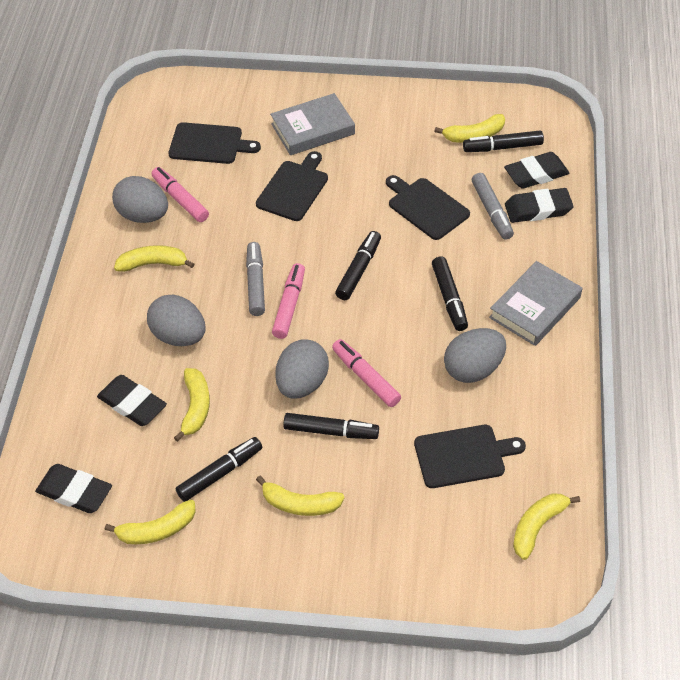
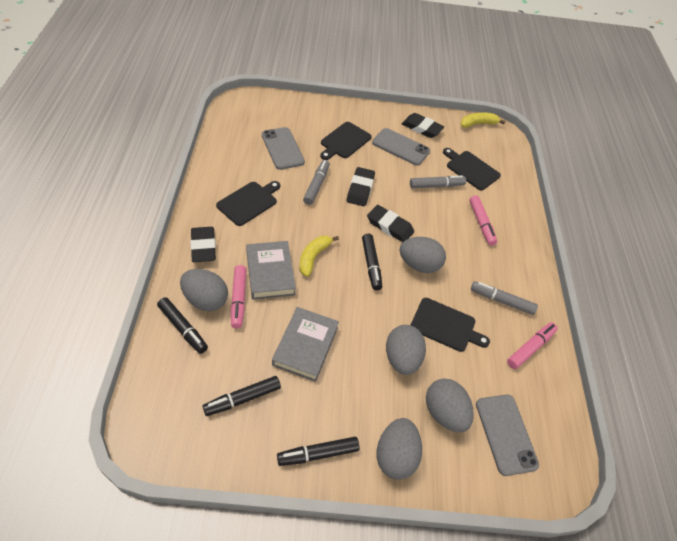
black marker: [176,437,262,502] [283,413,379,439] [335,231,381,300] [432,256,468,331] [463,131,544,152] = 5 -> [157,297,208,354] [202,376,281,416] [277,437,360,466] [362,234,382,290] = 4
grey egg: [112,176,168,223] [147,295,206,346] [275,339,329,399] [444,328,506,383] = 4 -> [180,269,228,311] [376,418,422,480] [386,325,426,375] [400,237,446,273] [426,378,474,432] = 5
grey marker: [246,242,265,316] [472,173,514,240] = 2 -> [303,160,330,205] [410,175,466,189] [471,281,538,315] = 3
grey phone: none = 0 -> [262,127,305,170] [372,128,430,166] [476,395,539,476] = 3
yellow banana: [105,500,196,544] [114,245,194,272] [174,368,210,442] [256,475,345,516] [434,114,505,143] [513,494,580,560] = 6 -> [299,236,339,277] [461,113,505,128] = 2

